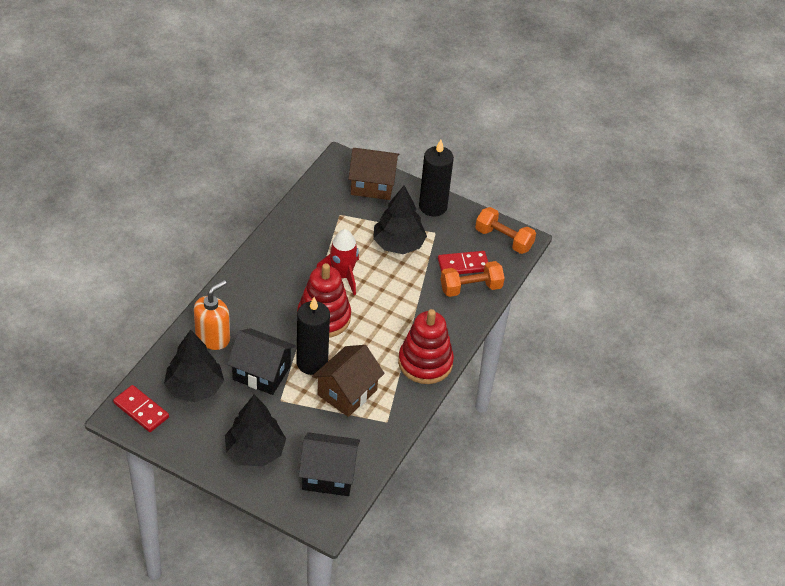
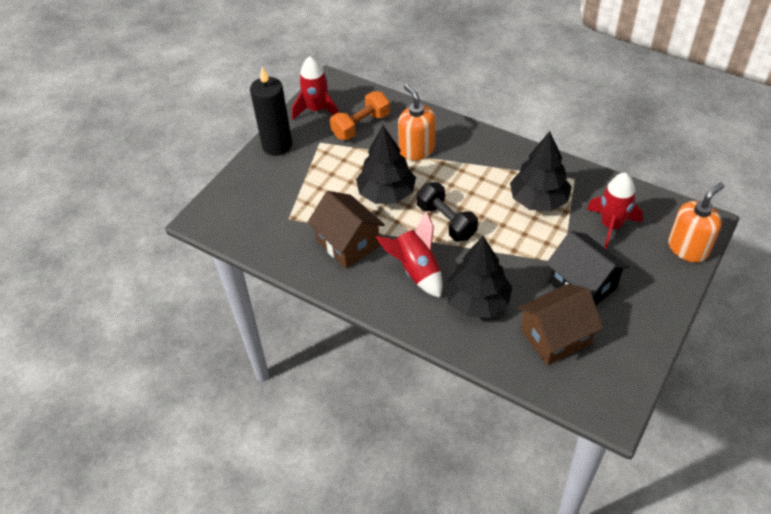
black candle: [296,297,330,375] [419,140,454,217] = 2 -> [250,67,292,156] = 1
black dumbbell: none = 0 -> [417,182,478,242] = 1
black house: [227,328,296,395] [299,432,360,496] = 2 -> [546,231,630,305] = 1
orange dumbbell: [441,261,505,297] [475,207,536,254] = 2 -> [330,91,390,140] = 1
orange soap dispenser: [194,280,230,350] = 1 -> [398,84,435,161] [668,183,724,262] = 2
red domino: [113,385,169,432] [438,251,488,274] = 2 -> none = 0
red rocket: [316,229,359,295] = 1 -> [292,56,339,120] [376,211,443,298] [587,173,643,249] = 3
red stacking toy: [297,263,351,338] [398,309,454,384] = 2 -> none = 0

